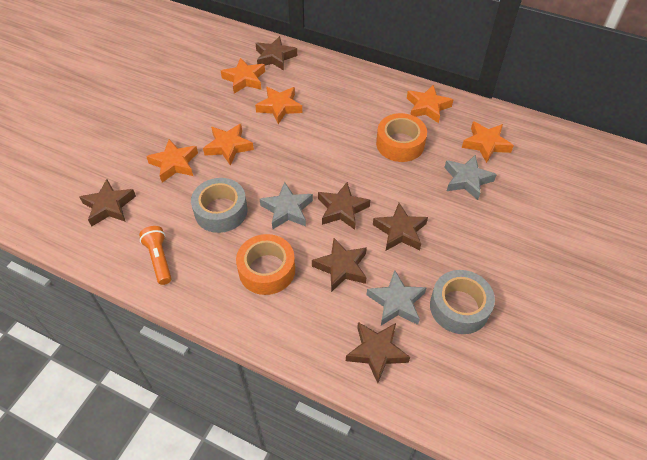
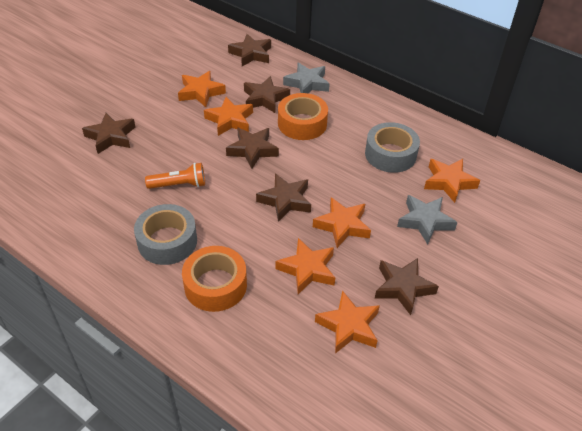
grey star: [260,182,313,229] [367,270,427,325] [444,155,497,200] = 3 -> [283,63,330,93] [397,195,457,244] = 2

